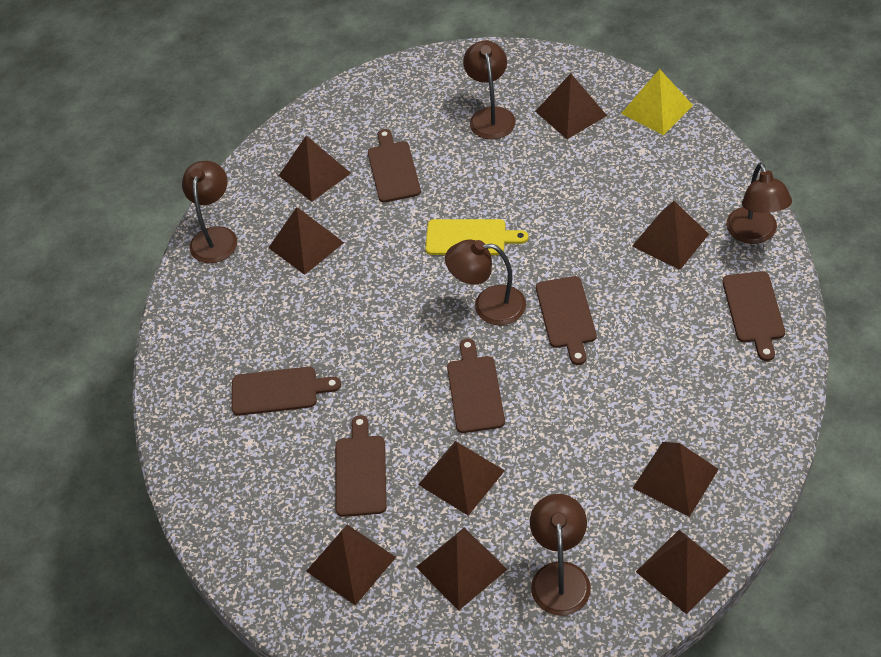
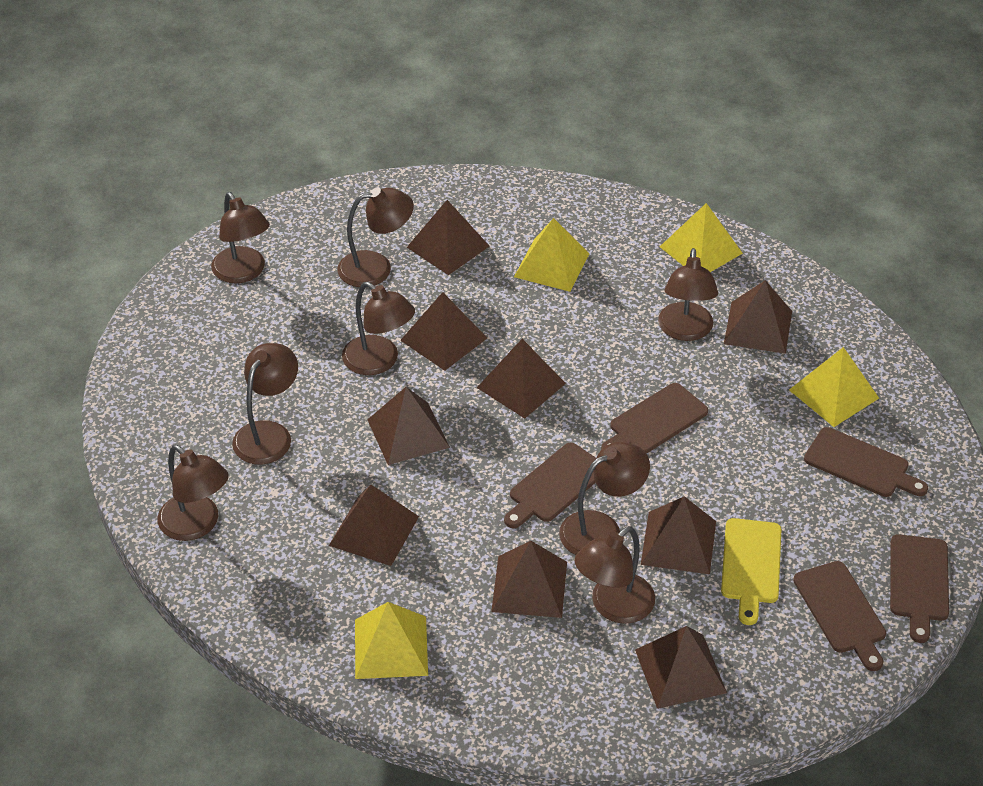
brown cutting board: [232,367,341,416] [335,415,387,517] [368,129,421,203] [447,339,505,433] [536,276,596,365] [723,271,785,361] = 6 -> [504,443,596,528] [601,383,708,453] [793,561,886,671] [804,427,928,497] [890,534,949,643] = 5
brown lamp: [182,161,237,263] [445,239,526,325] [463,41,516,140] [530,494,591,616] [726,163,792,244] = 5 -> [157,445,229,541] [211,192,270,283] [232,343,298,465] [337,188,414,287] [342,282,415,375] [559,442,650,555] [574,526,655,624] [658,248,718,341] = 8
yellow pyramid: [621,69,693,135] = 1 -> [355,602,428,679] [514,218,590,292] [660,203,743,272] [789,347,879,427] = 4

